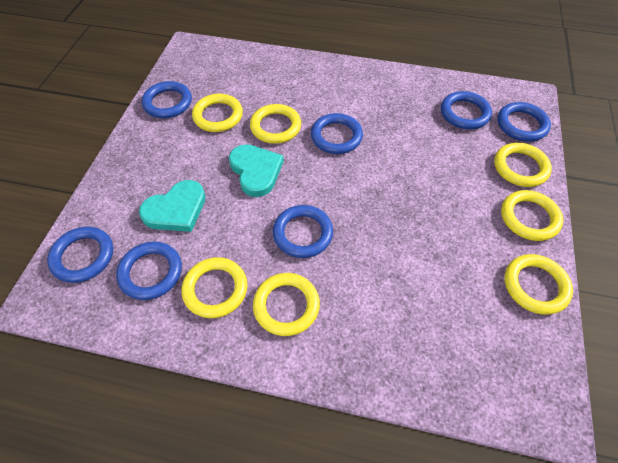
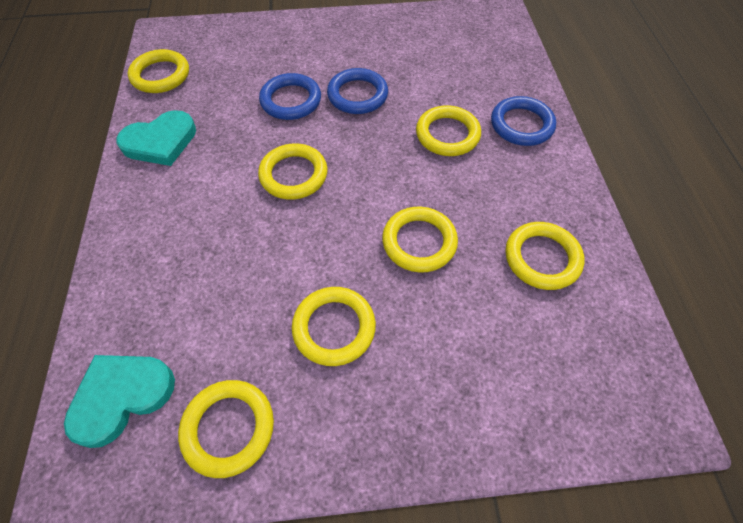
blue ring: [47,227,113,283] [116,242,182,300] [142,81,192,118] [273,205,333,258] [311,113,363,154] [441,91,492,129] [497,102,551,142] = 7 -> [259,73,321,120] [327,68,388,114] [491,96,556,146] = 3

